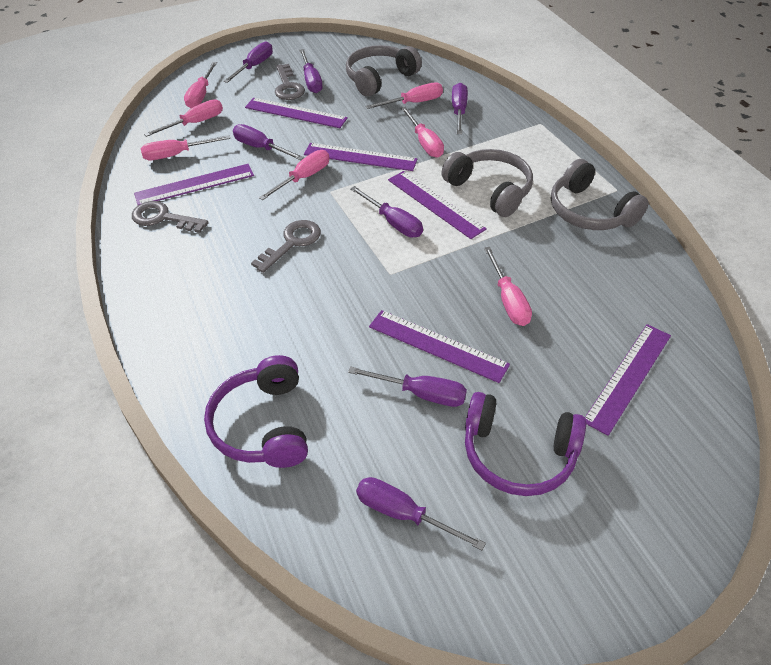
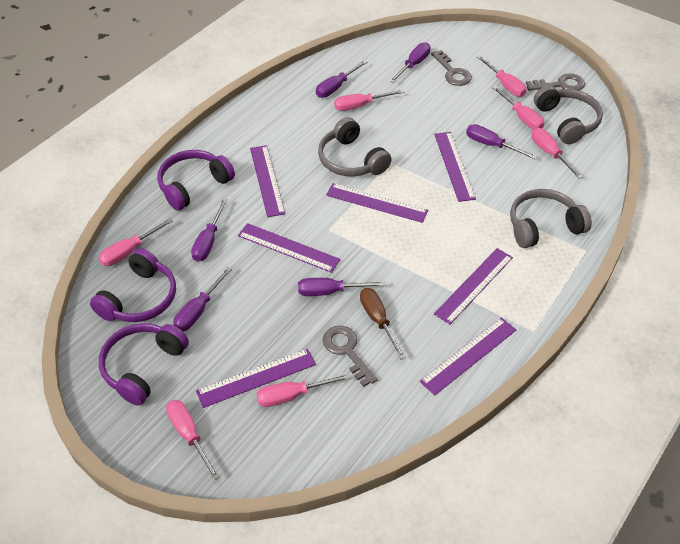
brown screwdriver: none = 0 -> [360,288,406,360] = 1
purple headphones: [204,355,308,468] [465,392,586,496] = 2 -> [90,248,176,322] [99,323,189,406] [157,150,235,211] = 3
purple ruler: [134,164,254,205] [245,98,348,128] [304,143,418,171] [369,310,510,383] [388,171,487,239] [585,324,671,436] = 6 -> [196,348,316,408] [238,223,341,273] [250,145,285,217] [326,183,428,223] [420,317,516,395] [434,132,476,202] [434,248,513,324] = 7
purple screwdriver: [223,42,273,83] [233,124,304,160] [299,49,323,93] [348,366,467,407] [350,186,423,237] [356,477,486,550] [452,83,468,134] = 7 -> [173,267,232,331] [191,199,228,262] [298,278,386,296] [316,60,367,98] [390,42,431,83] [466,124,537,159] = 6

